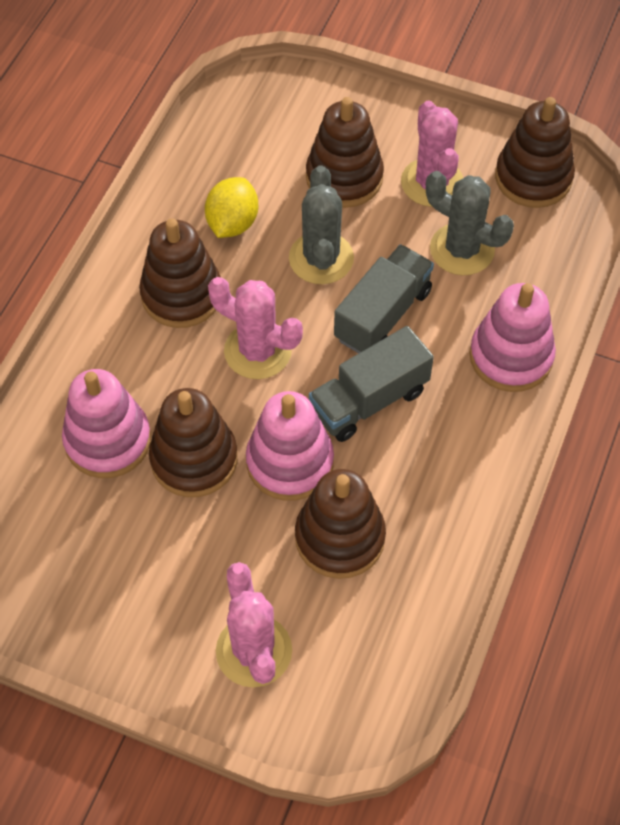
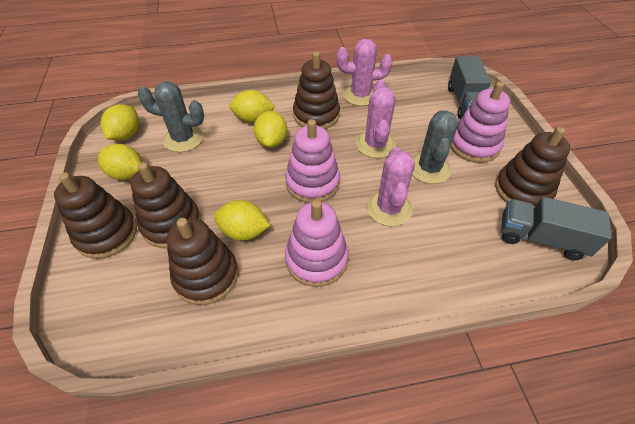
yellow lemon: [205,177,258,238] = 1 -> [98,144,142,180] [100,104,139,141] [214,200,270,241] [229,90,275,123] [254,111,287,148] = 5

